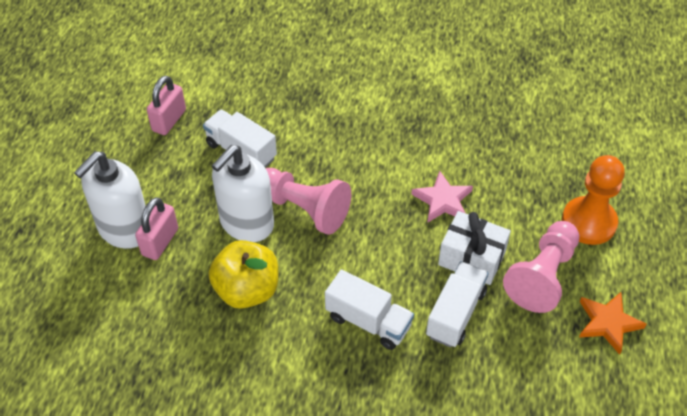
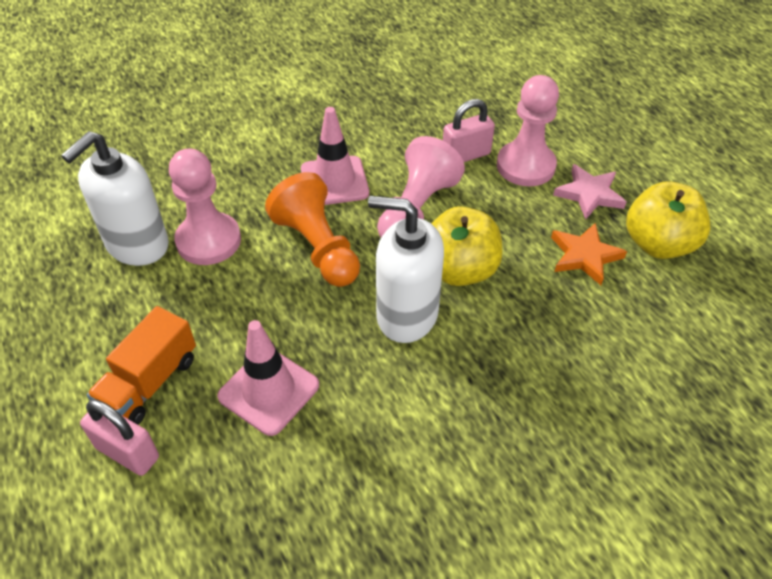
orange truck: none = 0 -> [87,306,196,425] = 1
pink pawn: [266,168,351,235] [503,221,580,313] = 2 -> [169,148,241,265] [377,136,465,237] [497,75,559,186] = 3
pink traffic cone: none = 0 -> [217,320,319,436] [301,107,369,205] = 2
white gift: [438,211,511,285] = 1 -> none = 0
white truck: [203,109,277,168] [325,270,414,350] [426,261,489,347] = 3 -> none = 0
yellow apple: [209,240,278,309] = 1 -> [431,206,502,286] [626,181,711,259] = 2

